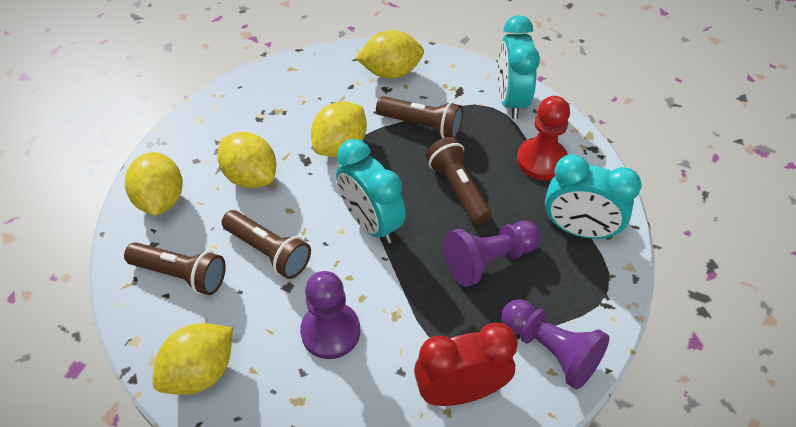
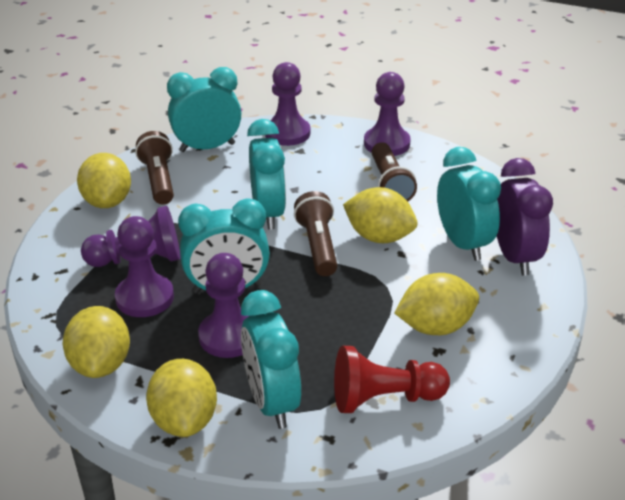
brown flashlight: [124,242,226,295] [222,210,311,279] [376,96,463,138] [426,137,491,225] = 4 -> [135,131,174,205] [294,191,337,276] [372,142,417,201] = 3
purple clock: none = 0 -> [497,158,553,276] = 1
purple pawn: [300,271,360,359] [444,221,541,287] [502,299,609,389] = 3 -> [81,206,180,267] [115,216,174,317] [198,253,249,358] [265,62,310,146] [364,72,411,156] = 5
red clock: [414,323,518,406] = 1 -> none = 0
turquoise clock: [336,139,406,244] [498,15,540,119] [545,154,641,240] = 3 -> [167,67,242,152] [178,198,270,294] [241,290,301,429] [247,119,286,230] [437,147,501,261] = 5

